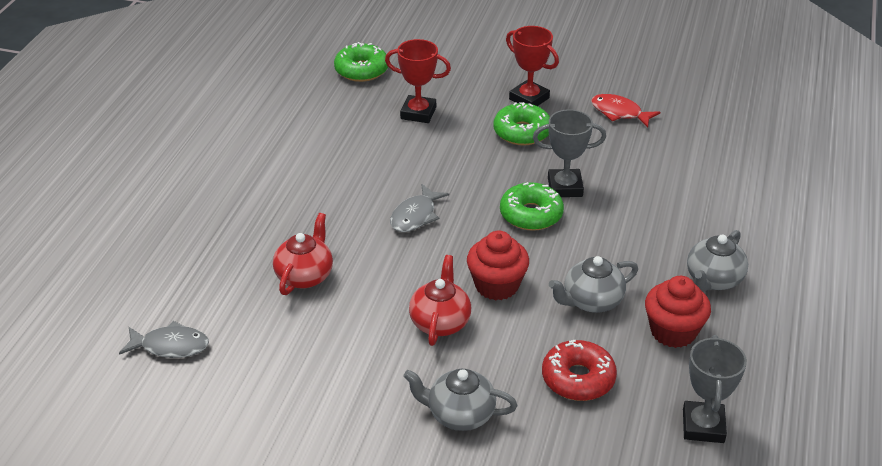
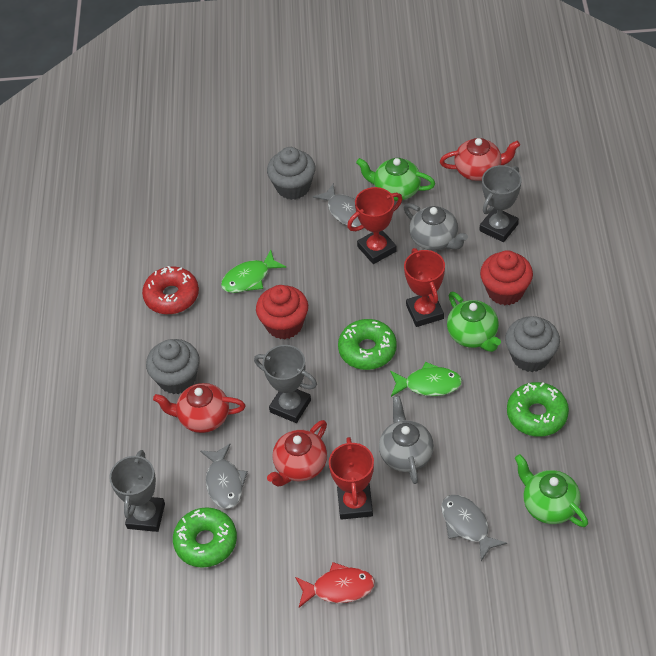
green fish: none = 0 -> [221,250,286,293] [390,362,462,397] = 2
green teapot: none = 0 -> [356,158,435,201] [447,292,501,352] [515,454,588,527] = 3
grey cupcake: none = 0 -> [146,339,200,394] [267,147,315,200] [505,316,560,372] = 3
grey fish: [119,321,209,358] [390,184,449,232] = 2 -> [200,443,248,509] [313,183,362,227] [441,495,507,561] = 3
grey teapot: [403,369,517,431] [549,256,638,313] [687,230,748,292] = 3 -> [379,396,434,484] [404,203,468,251] = 2
grey trophy: [533,109,606,197] [683,335,747,443] = 2 -> [109,450,165,532] [254,345,317,423] [480,165,521,242] = 3
red teapot: [273,213,333,295] [409,255,471,346] = 2 -> [153,383,245,433] [267,420,327,487] [440,138,520,181] = 3
red trophy: [385,39,451,123] [506,26,559,106] = 2 -> [329,437,374,520] [347,187,402,264] [404,248,445,327] = 3

